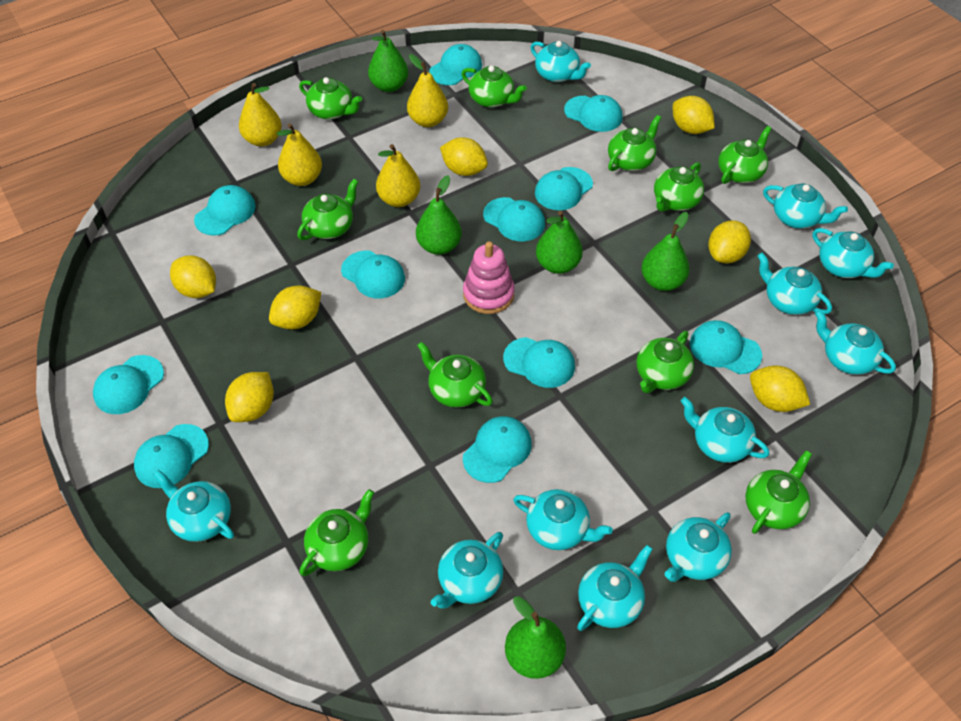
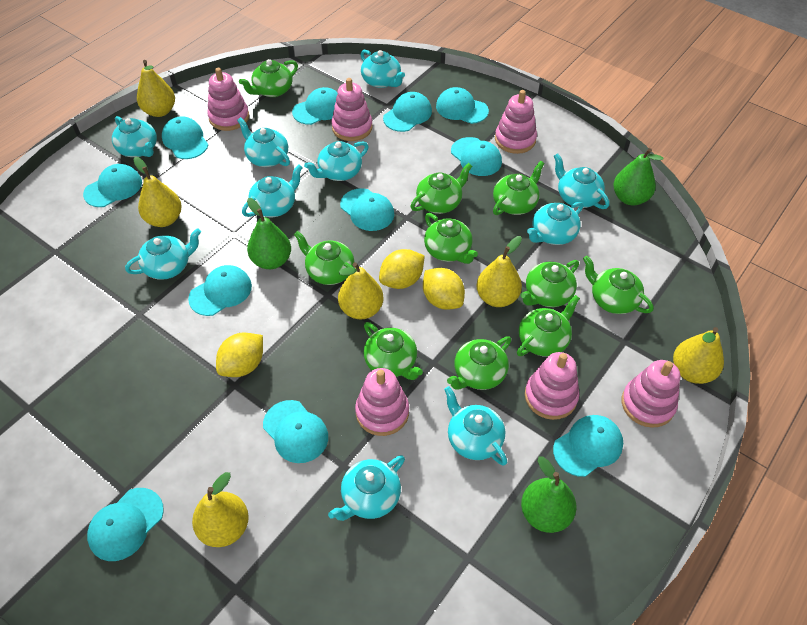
green pear: [368,30,408,92] [416,175,462,255] [505,596,566,679] [536,211,583,274] [642,212,690,291] = 5 -> [247,198,291,269] [521,457,576,533] [613,148,663,205] = 3
pink stacking toy: [463,241,515,314] = 1 -> [207,68,249,131] [331,78,373,141] [355,368,409,436] [495,90,537,154] [525,352,579,420] [622,360,680,428] = 6
turquoise teapot: [153,470,234,542] [431,532,503,609] [513,489,613,550] [530,41,591,82] [577,545,653,631] [665,512,732,582] [681,397,769,463] [757,253,832,315] [763,183,848,229] [813,228,894,278] [815,310,896,375] = 11 -> [112,116,157,157] [125,228,201,280] [237,117,290,167] [242,164,303,217] [304,141,369,181] [328,455,405,521] [361,50,405,88] [444,386,507,466] [527,202,583,245] [554,153,609,209] = 10
yellow lemon: [170,256,216,298] [225,372,274,422] [269,286,321,329] [440,137,488,176] [673,96,715,134] [708,220,751,263] [750,366,810,412] = 7 -> [216,333,263,377] [379,249,424,289] [423,268,465,310] = 3
yellow pear: [239,83,282,146] [277,123,322,186] [376,144,420,207] [407,54,448,127] = 4 -> [133,157,182,227] [137,60,175,117] [192,472,249,547] [338,262,383,320] [476,236,522,307] [673,327,724,384] = 6

